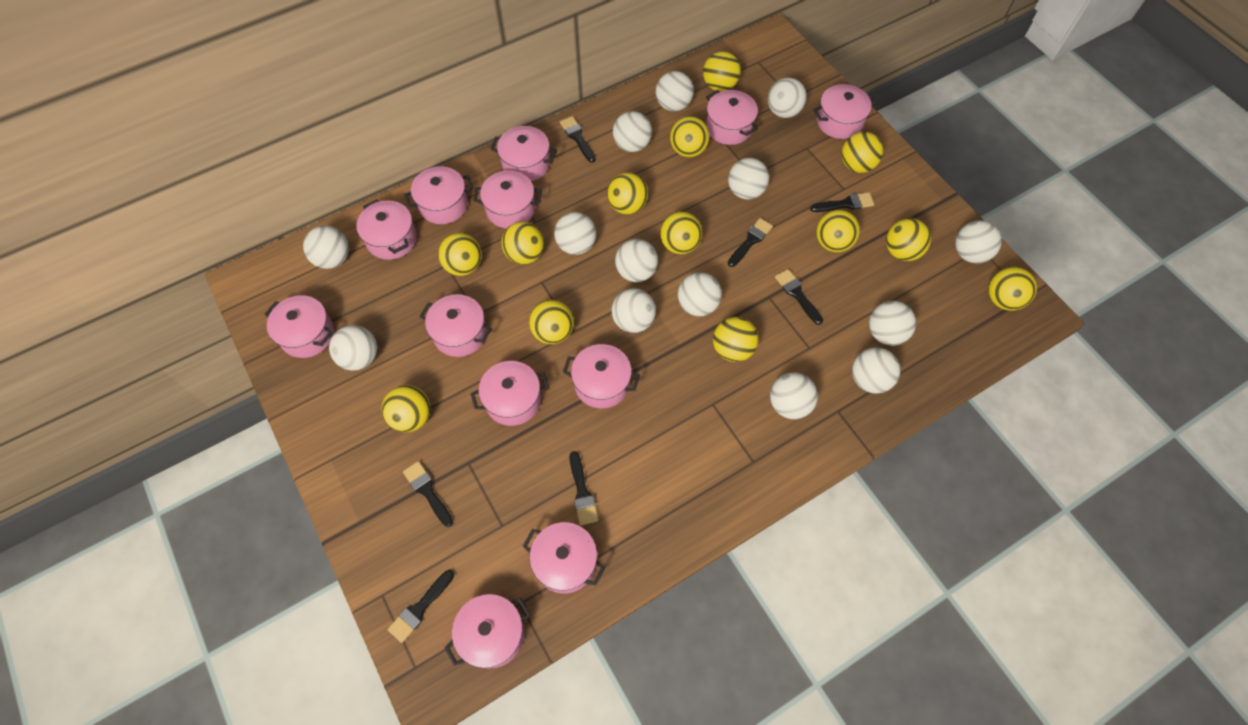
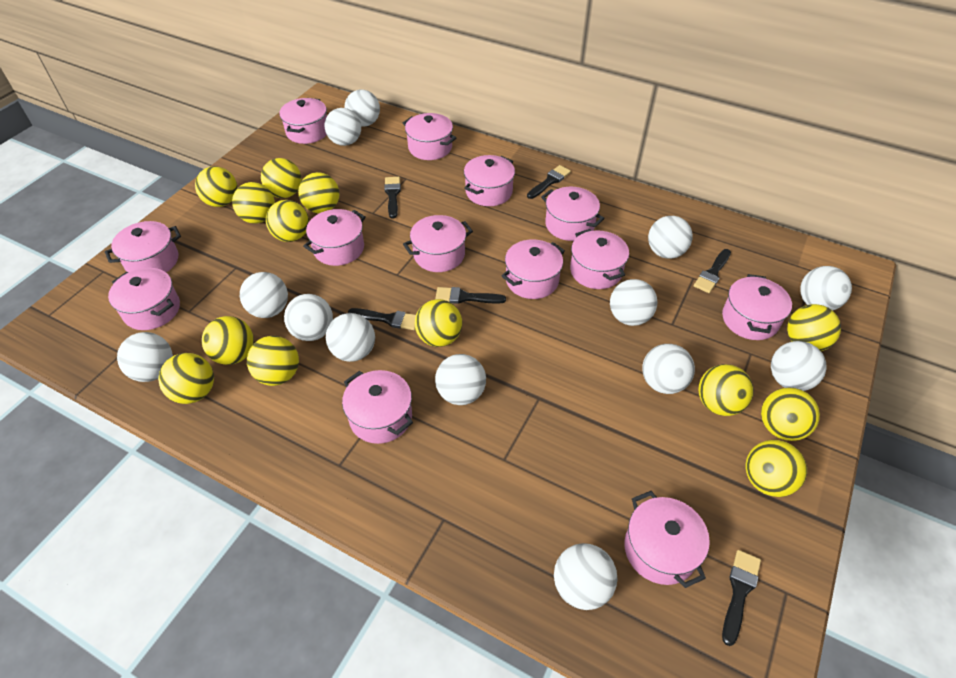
black brush: [388,570,454,643] [403,461,453,527] [560,116,596,163] [570,451,599,525] [728,218,773,267] [775,269,823,325] [810,192,874,212] = 7 -> [348,308,416,330] [384,177,401,219] [435,287,506,304] [527,165,571,199] [694,249,731,293] [722,550,761,646] = 6
pink pot: [265,295,334,358] [356,199,417,260] [404,166,473,224] [420,294,492,357] [444,594,531,669] [471,361,549,426] [473,171,542,228] [490,126,557,181] [523,522,605,594] [563,344,640,408] [706,90,758,145] [813,84,877,139] = 12 -> [105,221,181,272] [108,268,180,330] [279,98,327,144] [303,209,366,266] [342,370,413,444] [403,113,457,160] [403,215,473,272] [464,155,515,206] [502,239,565,299] [541,187,605,241] [570,229,629,289] [624,491,710,588] [722,274,792,340] = 13
white ball: [303,226,349,269] [329,325,377,371] [554,212,596,255] [612,288,656,333] [613,111,652,152] [615,239,658,282] [656,71,694,111] [678,272,722,316] [728,158,769,199] [768,78,807,118] [770,373,818,419] [852,348,900,393] [869,301,916,346] [955,221,1002,264] = 14 -> [117,332,173,382] [240,272,288,318] [284,294,333,341] [325,108,361,146] [326,313,375,362] [344,90,380,127] [435,354,486,405] [554,543,617,610] [610,279,657,326] [642,344,695,394] [648,216,693,259] [771,341,827,391] [800,266,852,311] = 13

